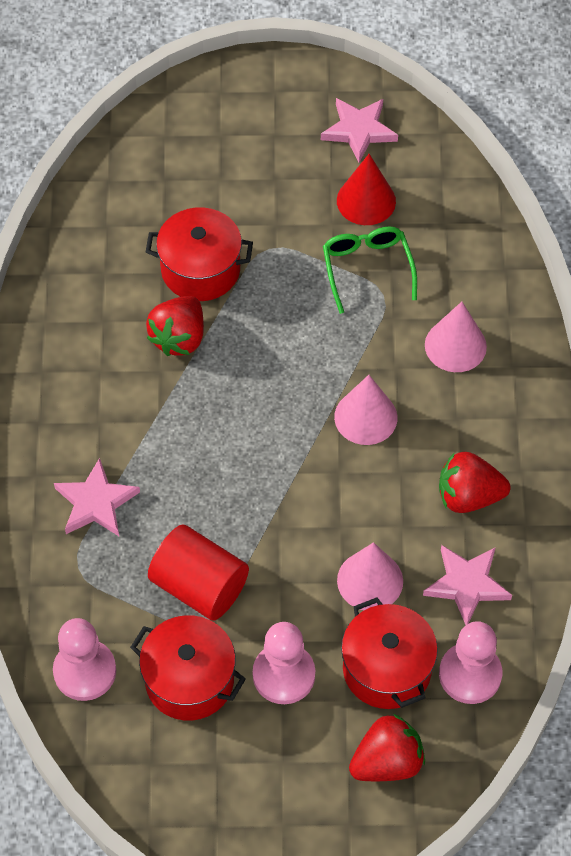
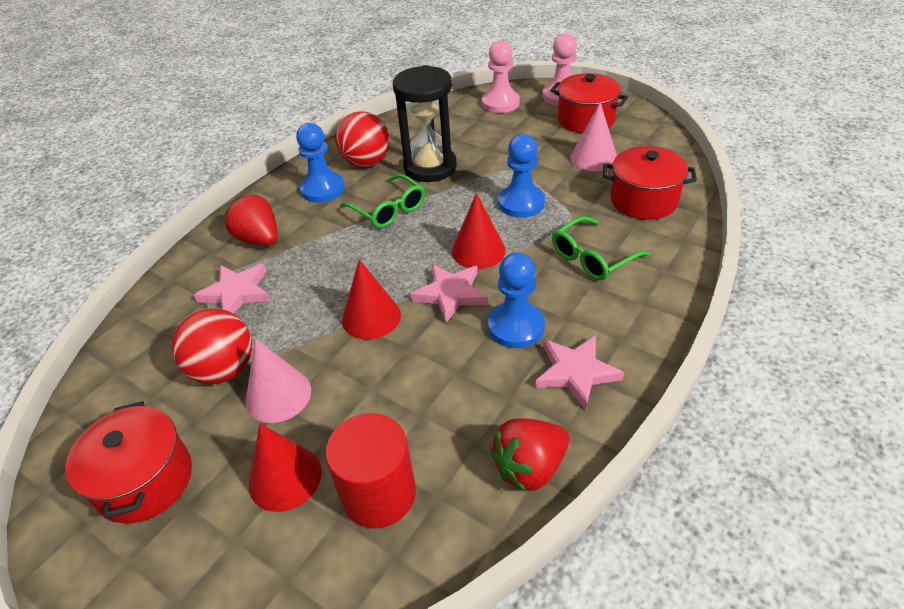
black hourglass: none = 0 -> [393,65,457,182] = 1
blue pawn: none = 0 -> [296,123,345,202] [488,252,545,348] [498,134,545,218] = 3
green glasses: [323,227,417,314] = 1 -> [340,174,425,228] [552,216,650,280] = 2
pink cone: [334,375,397,445] [337,542,403,610] [425,302,487,372] = 3 -> [246,339,311,423] [570,102,617,171] = 2
pink pawn: [53,618,116,701] [253,622,315,704] [439,621,502,704] = 3 -> [482,41,520,113] [543,33,577,105] = 2
red ball: none = 0 -> [171,308,252,384] [335,111,390,167] = 2
red cone: [337,154,396,225] = 1 -> [249,423,322,512] [342,259,401,340] [452,193,506,269] = 3
red strawberry: [146,296,204,356] [349,714,425,781] [439,452,511,513] = 3 -> [224,195,278,246] [490,418,569,492] = 2

